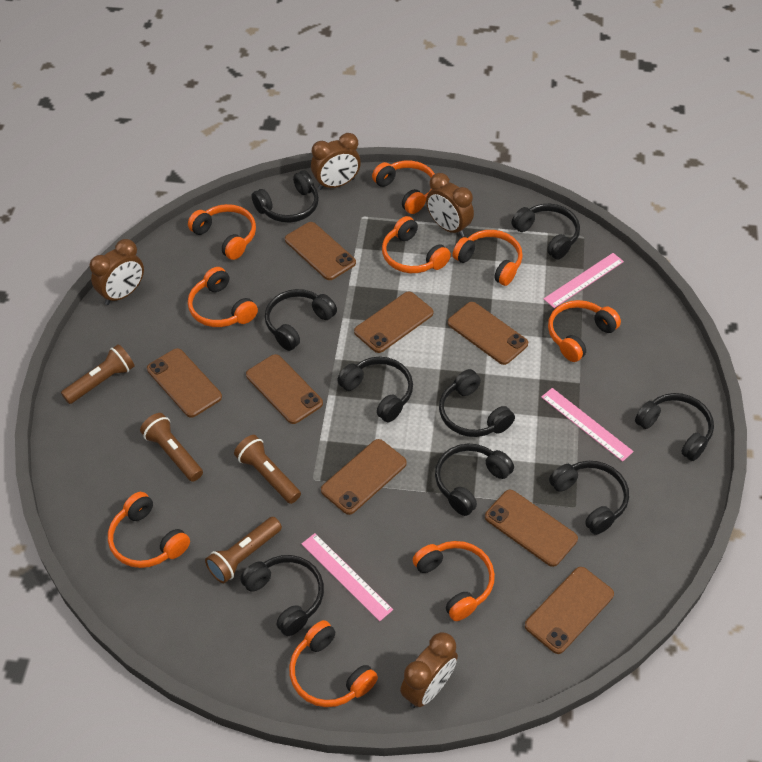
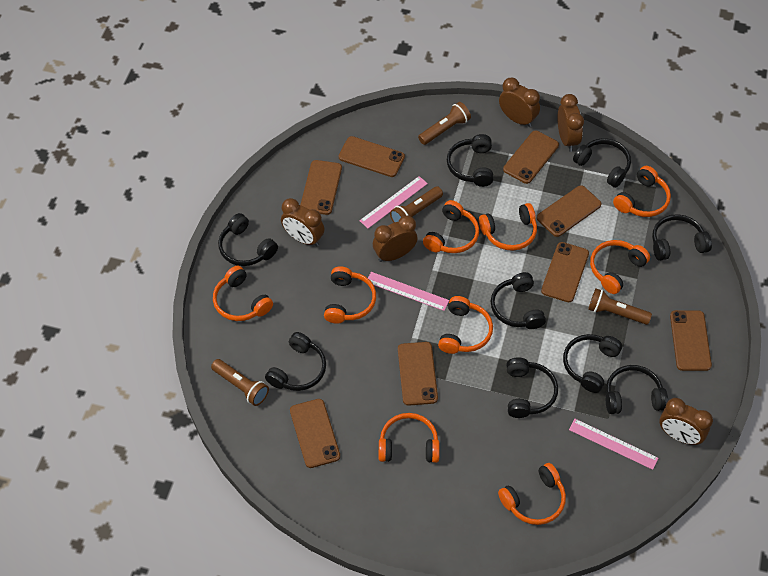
brown clock: [89,239,144,305] [311,133,361,190] [400,632,458,708] [426,173,474,237] = 4 -> [281,198,324,247] [373,215,418,262] [499,78,540,127] [557,94,584,152] [660,398,713,445] = 5

